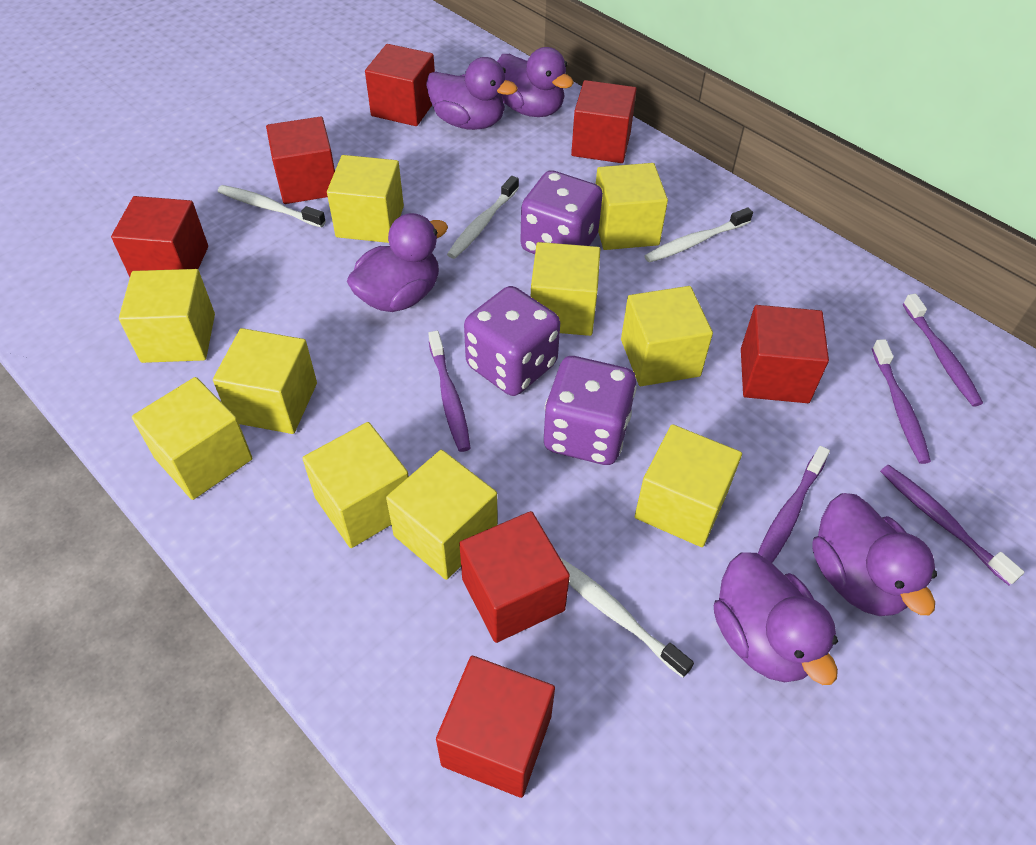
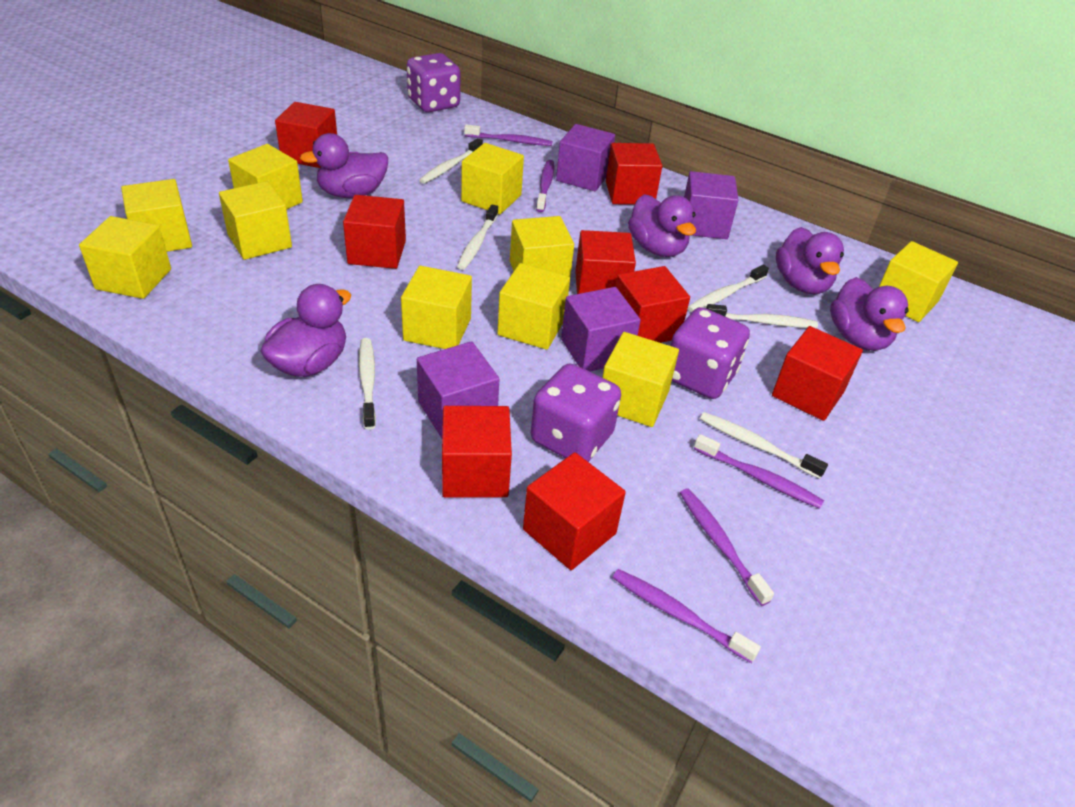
purple cube: none = 0 -> [417,341,500,438] [556,124,615,191] [561,287,641,372] [684,171,739,239] = 4
red cube: [111,196,208,277] [266,117,335,204] [365,44,435,126] [436,656,555,798] [459,511,570,643] [571,80,637,163] [741,305,829,403] = 7 -> [275,102,337,168] [343,195,406,269] [442,406,512,498] [523,452,626,570] [575,230,636,294] [606,143,662,205] [616,266,690,343] [772,326,863,421] = 8
white toothbrush: [218,185,326,227] [447,176,519,259] [560,557,694,678] [645,207,753,263] = 4 -> [359,338,376,430] [419,138,483,184] [457,205,498,270] [688,265,769,312] [700,412,828,479] [706,304,818,328] = 6

